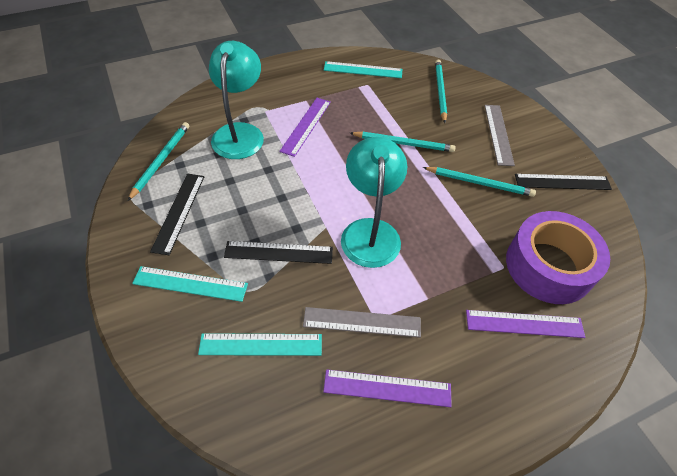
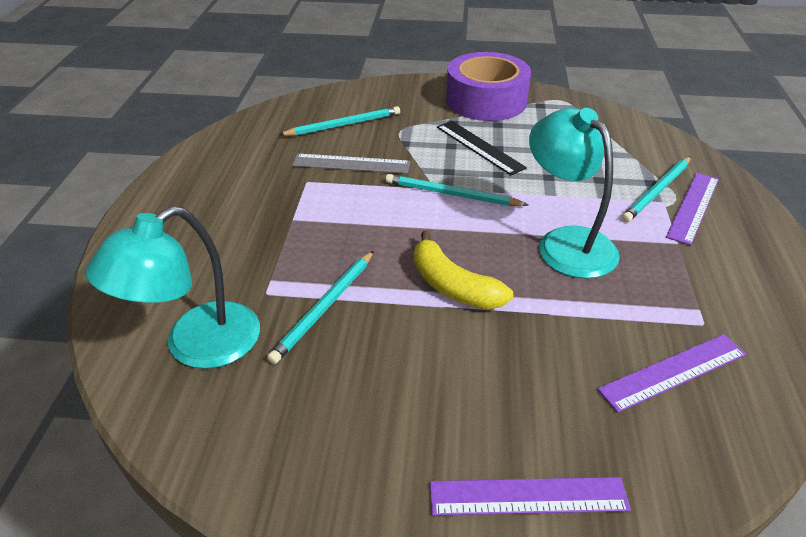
black ruler: [150,174,204,255] [224,241,333,264] [515,174,612,190] = 3 -> [437,121,527,175] = 1
grey ruler: [303,307,421,338] [485,105,515,166] = 2 -> [292,154,410,174] = 1
turquoise ruler: [132,266,248,302] [198,333,322,356] [324,61,402,78] = 3 -> none = 0
yellow banana: none = 0 -> [414,231,513,310] = 1

